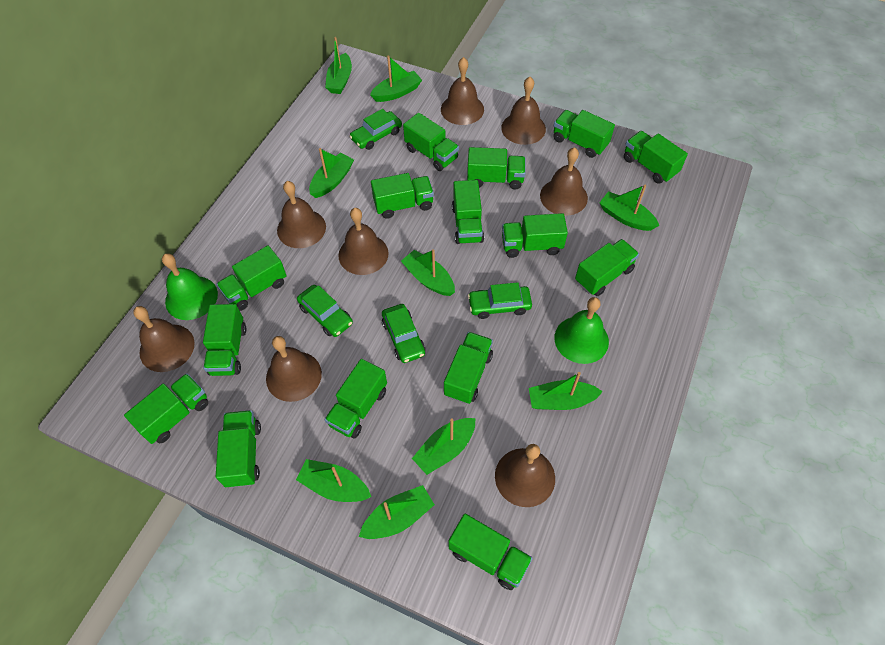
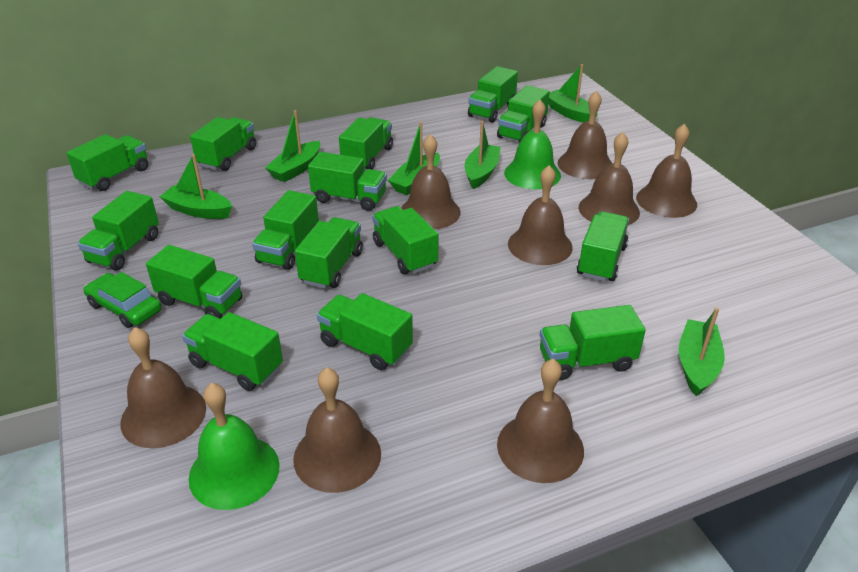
green boat: [296,459,371,502] [309,148,354,198] [325,37,352,94] [359,485,435,539] [370,56,422,102] [401,249,455,296] [412,418,476,475] [529,372,603,410] [599,184,660,231] = 9 -> [160,154,232,219] [265,110,320,182] [388,122,440,195] [465,121,501,189] [548,64,598,123] [679,308,725,396] = 6
green car: [297,285,353,337] [349,109,402,150] [382,304,425,363] [468,282,532,319] = 4 -> [84,272,162,328] = 1

